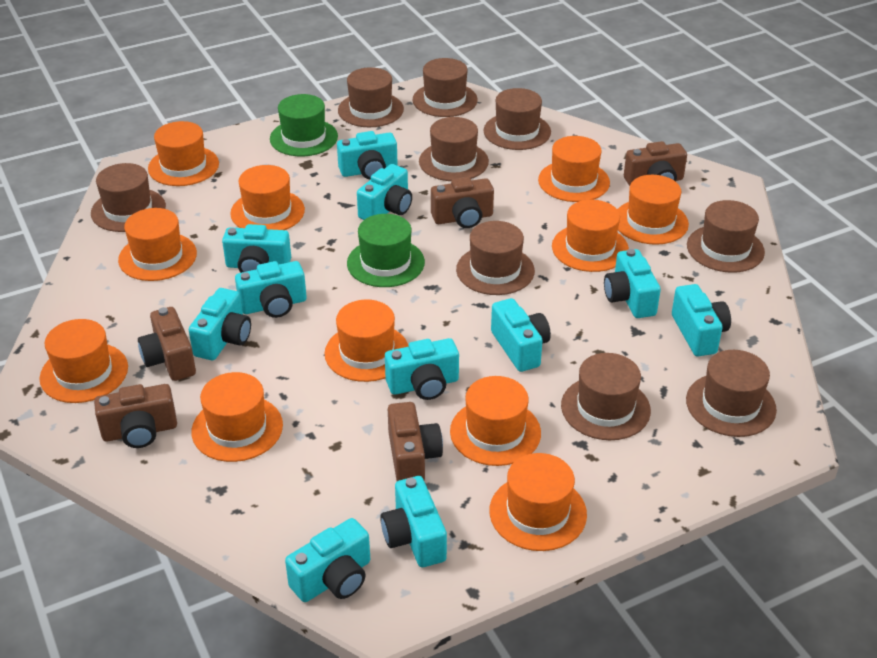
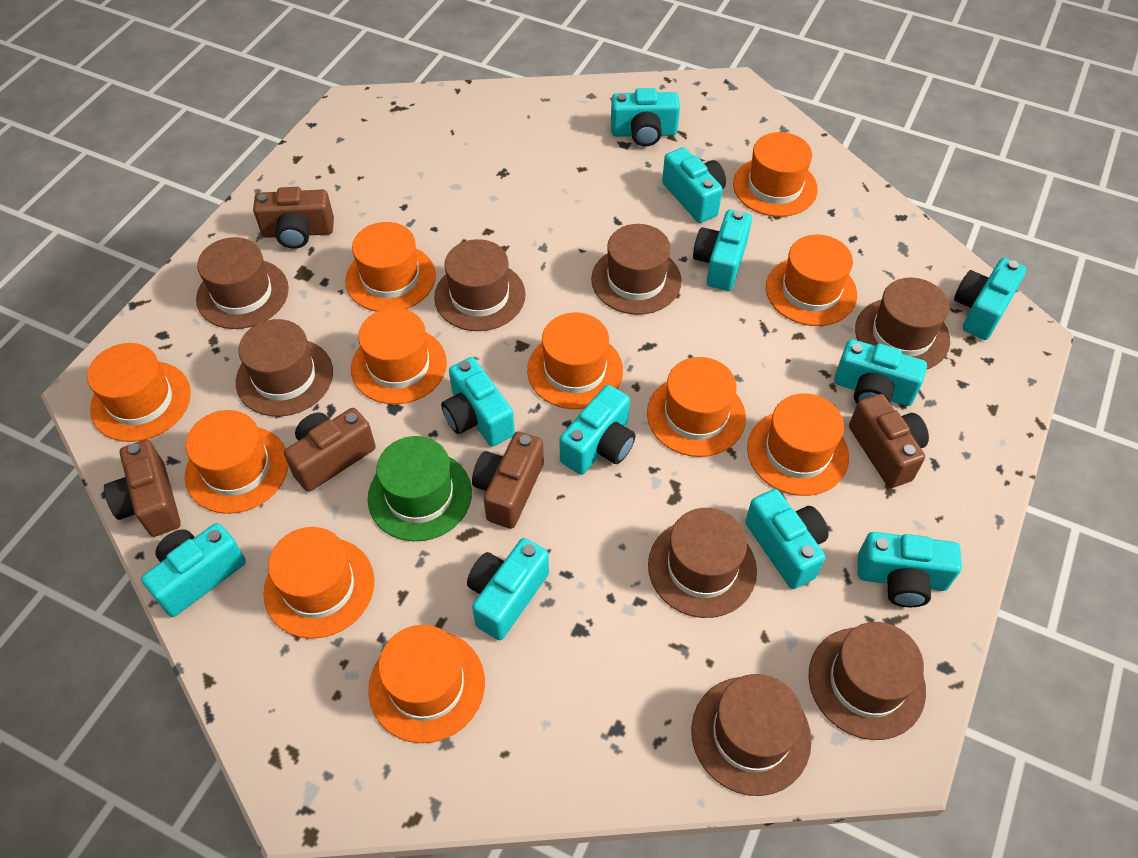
brown hat: [91,163,166,232] [338,67,404,127] [413,58,478,117] [419,117,489,181] [456,221,535,295] [483,88,551,150] [561,353,651,440] [686,350,777,437] [687,200,765,273] = 9 -> [196,237,289,329] [236,319,333,417] [434,239,526,331] [591,224,682,315] [648,508,757,618] [691,674,811,796] [809,622,926,740] [855,278,950,370] = 8
green hat: [270,94,338,156] [347,214,425,287] = 2 -> [368,436,472,541] = 1

